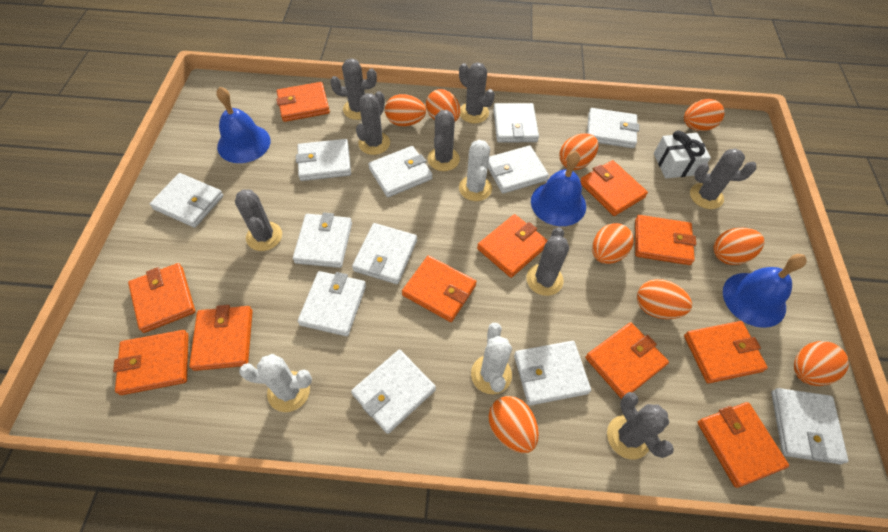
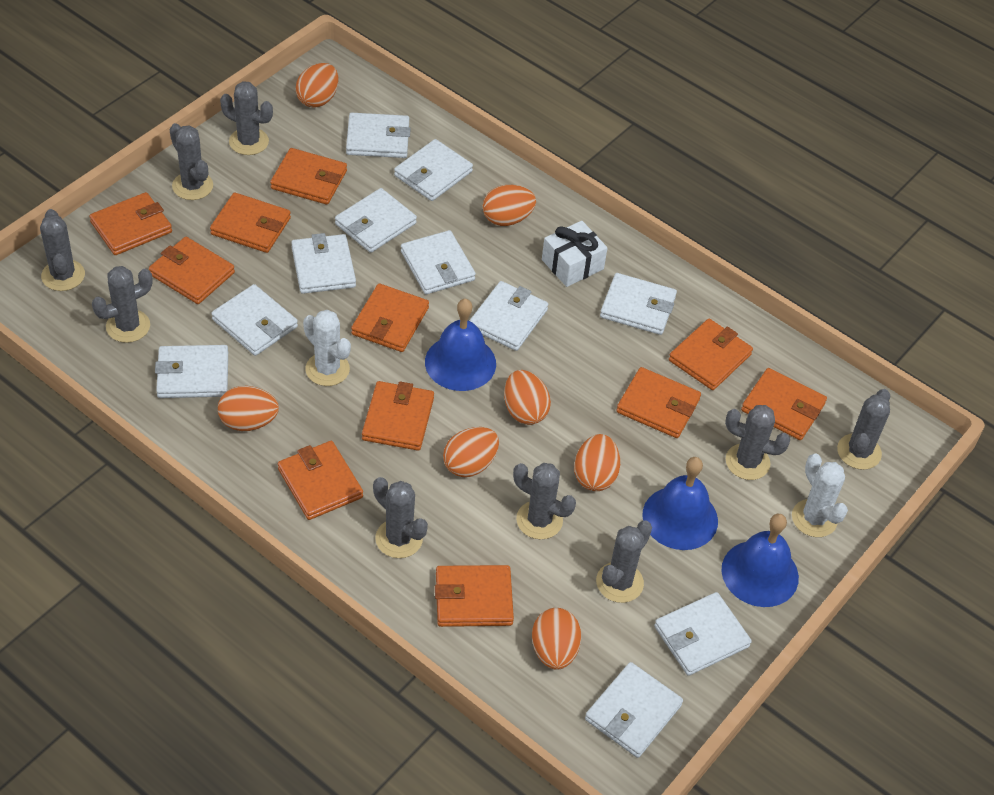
grey cactus: [235,189,282,251] [330,58,377,120] [356,91,390,155] [427,110,460,171] [459,62,495,124] [527,227,569,296] [607,392,674,460] [690,148,756,209] = 8 -> [40,209,85,291] [92,266,153,343] [169,123,213,200] [220,81,273,155] [373,477,428,558] [513,463,576,539] [596,520,652,603] [725,405,791,480] [837,389,890,470] = 9
orange egg: [385,94,426,126] [426,89,460,122] [489,396,539,453] [559,134,598,170] [592,223,634,264] [637,279,692,319] [684,99,724,131] [713,228,764,265] [794,341,849,386] = 9 -> [218,386,279,431] [296,63,339,108] [443,427,499,477] [483,185,536,226] [504,370,551,425] [532,608,581,670] [574,434,620,491] = 7
white cactus: [239,354,312,412] [459,140,492,201] [471,323,512,394] = 3 -> [303,310,351,386] [792,453,848,537] = 2
white wallet: [150,173,223,228] [293,212,352,268] [296,139,351,181] [298,271,366,336] [351,350,436,434] [352,223,417,284] [368,146,432,197] [488,145,549,194] [493,103,539,143] [514,341,591,406] [587,108,639,148] [771,388,848,464] = 12 -> [155,345,228,398] [211,284,298,356] [291,233,356,294] [335,188,417,253] [346,113,411,158] [394,139,473,201] [401,230,476,294] [469,281,548,351] [585,662,683,758] [600,273,677,335] [654,592,752,676] = 11

